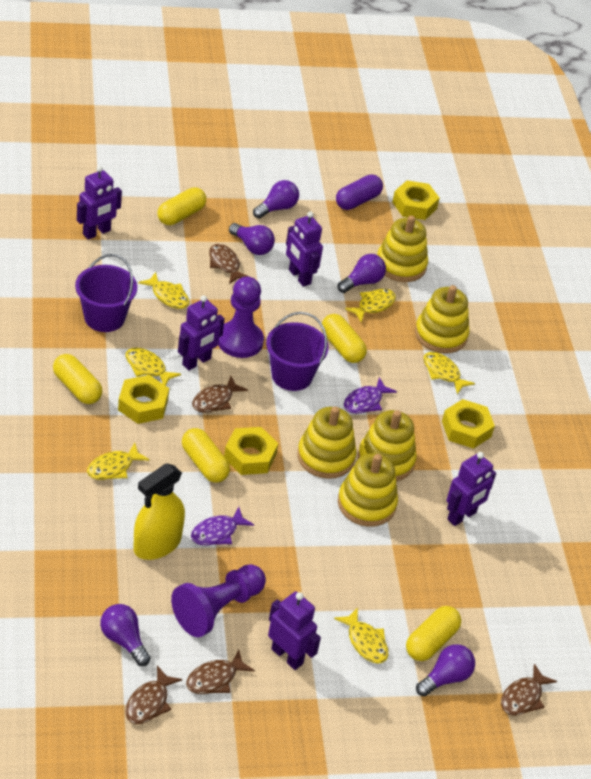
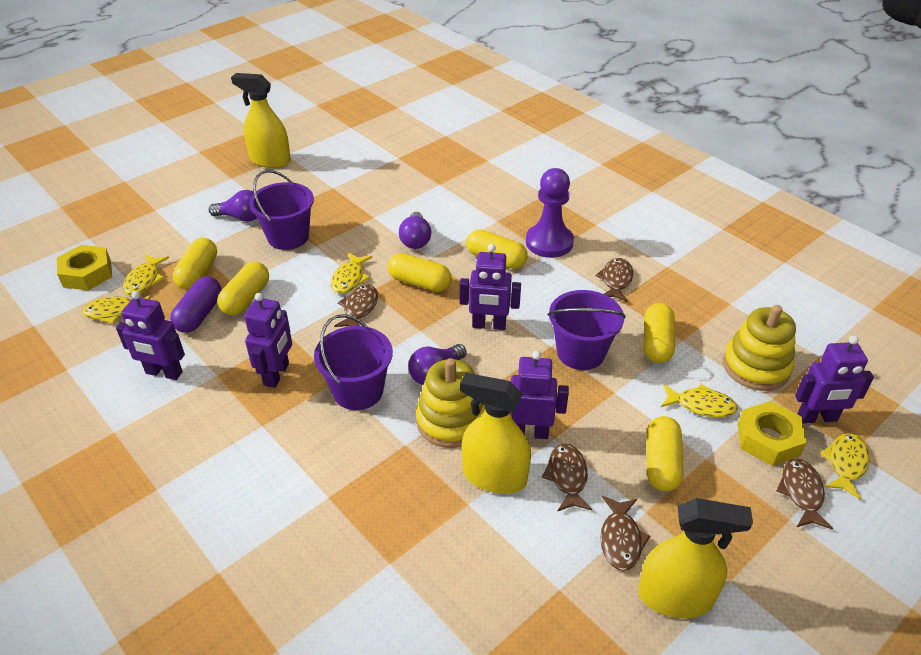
purple bucket: [75,254,137,332] [266,312,329,391] = 2 -> [249,170,314,250] [314,314,393,410] [548,290,626,370] = 3
purple fish: [191,507,254,545] [344,377,397,414] = 2 -> none = 0
purple light bulb: [100,604,151,666] [229,223,275,255] [253,180,299,218] [338,254,386,293] [416,644,475,697] = 5 -> [209,190,257,222] [399,212,431,249] [408,344,467,385] = 3
purple pawn: [171,564,266,637] [218,277,264,358] = 2 -> [526,168,574,258] = 1
yellow capsule: [53,354,102,404] [157,187,206,225] [182,428,230,483] [322,314,367,363] [406,606,461,661] = 5 -> [173,238,217,290] [217,262,269,315] [388,253,451,292] [466,229,527,269] [643,303,675,363] [647,416,683,491] = 6
yellow fish: [87,443,150,480] [125,348,181,386] [138,272,190,309] [334,608,389,664] [345,289,396,322] [423,352,475,394] = 6 -> [82,295,152,324] [123,254,169,296] [331,252,372,294] [661,384,738,418] [820,433,870,500] = 5
yellow nut: [118,375,169,424] [224,427,278,475] [392,181,440,220] [442,399,495,449] = 4 -> [57,245,112,291] [738,401,807,466] = 2
yellow spray bottle: [133,464,185,560] = 1 -> [231,73,291,168] [460,373,531,494] [638,498,753,618] = 3
yellow stacking toy: [297,407,356,479] [338,453,398,527] [358,410,417,481] [377,216,428,282] [415,285,469,353] = 5 -> [416,358,485,448] [723,305,796,391] = 2

